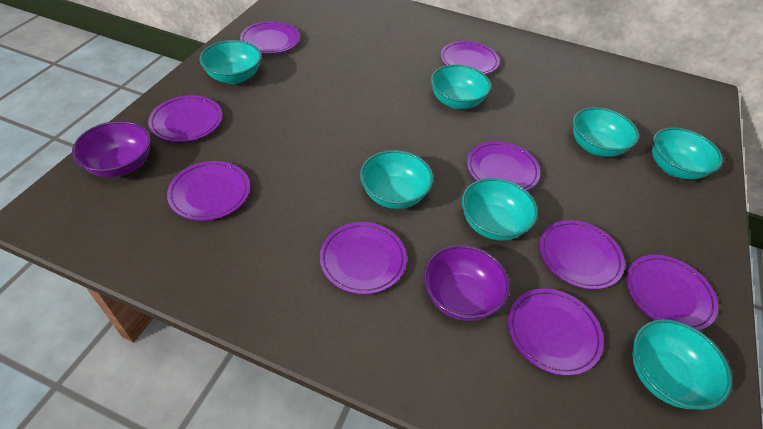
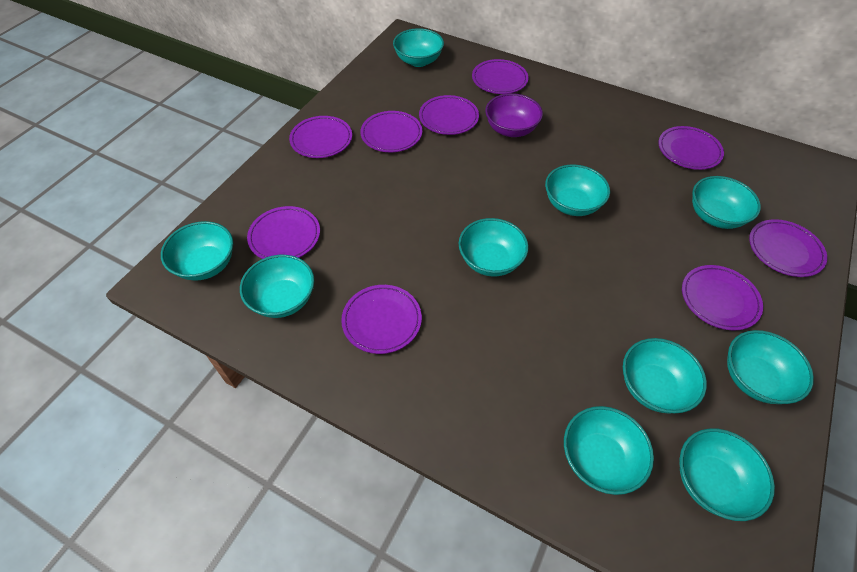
purple bowl: [72,121,151,177] [424,245,510,321] = 2 -> [485,93,543,137] = 1
turquoise bowl: [199,40,261,84] [360,150,433,209] [431,64,491,109] [462,178,538,241] [573,107,639,157] [632,319,732,410] [652,127,723,179] = 7 -> [161,221,233,281] [240,255,314,318] [393,28,444,67] [459,218,529,277] [545,164,610,216] [564,406,654,495] [623,338,707,414] [679,428,775,521] [692,176,761,229] [727,330,814,404] = 10

